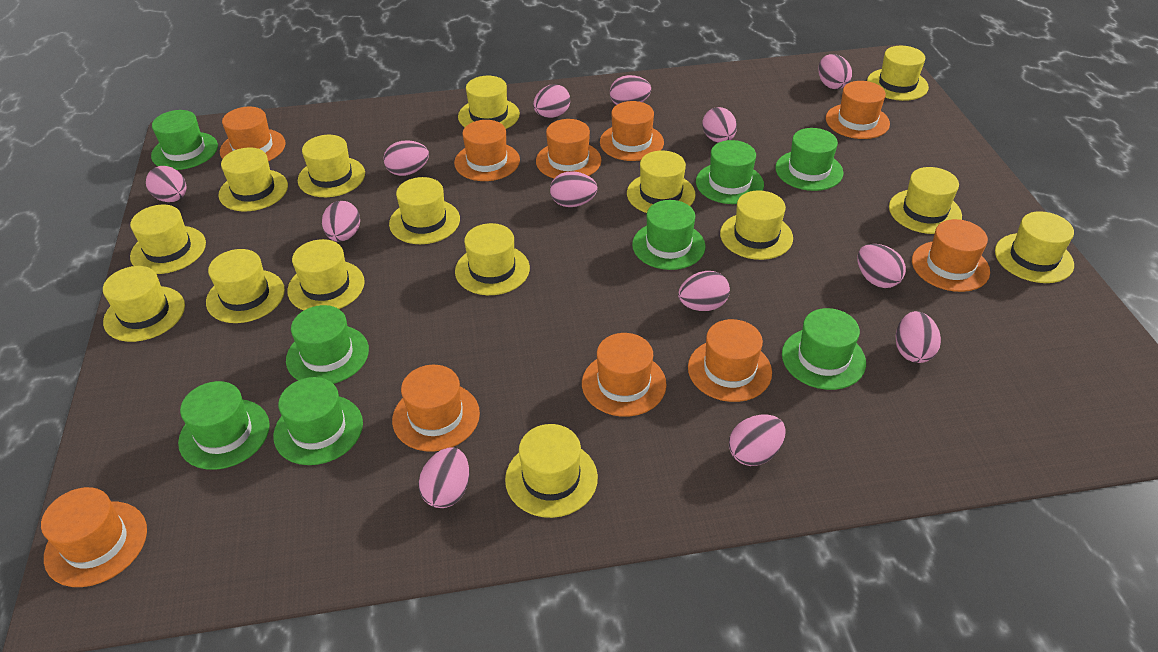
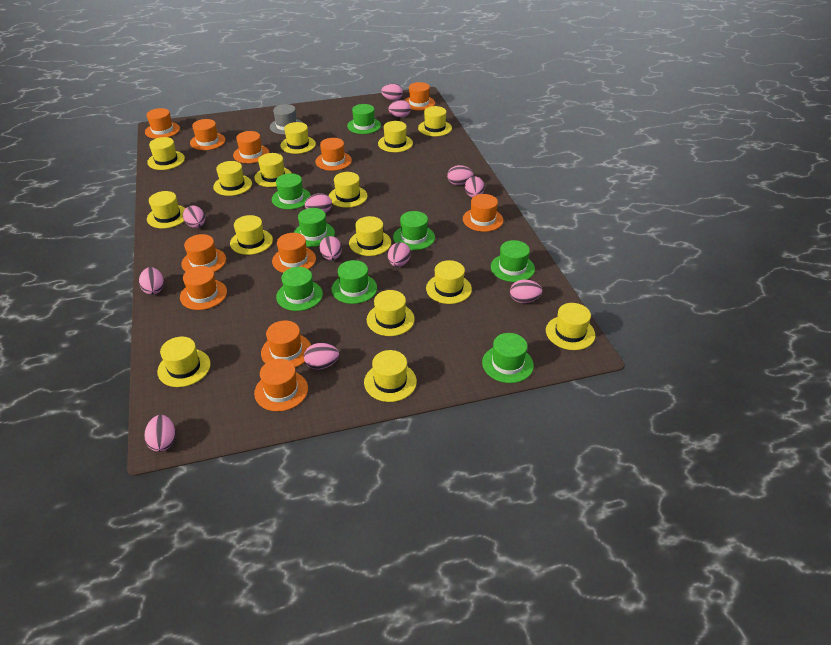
grey hat: none = 0 -> [270,104,303,134] = 1
orange hat: [41,487,147,587] [220,106,286,161] [392,365,480,452] [454,120,520,181] [536,119,601,179] [582,333,667,417] [600,101,664,161] [688,319,772,402] [826,81,890,139] [912,219,990,292] = 10 -> [145,108,180,139] [180,266,227,310] [181,234,226,272] [190,119,226,150] [233,131,269,163] [254,359,308,411] [261,320,311,367] [272,233,316,273] [315,138,352,171] [405,82,435,111] [463,194,503,232] = 11
pink egg: [146,166,187,202] [322,201,360,242] [383,140,429,176] [418,447,469,508] [533,84,570,118] [550,171,598,207] [610,75,651,105] [678,271,730,311] [702,107,737,143] [729,415,786,466] [818,54,852,89] [857,244,906,288] [896,311,941,363] = 13 -> [139,267,164,295] [144,415,176,452] [183,205,205,228] [304,343,339,370] [305,193,332,213] [319,236,342,260] [381,83,403,100] [388,100,411,117] [388,242,411,267] [447,165,473,185] [465,176,485,198] [510,279,542,303] = 12

